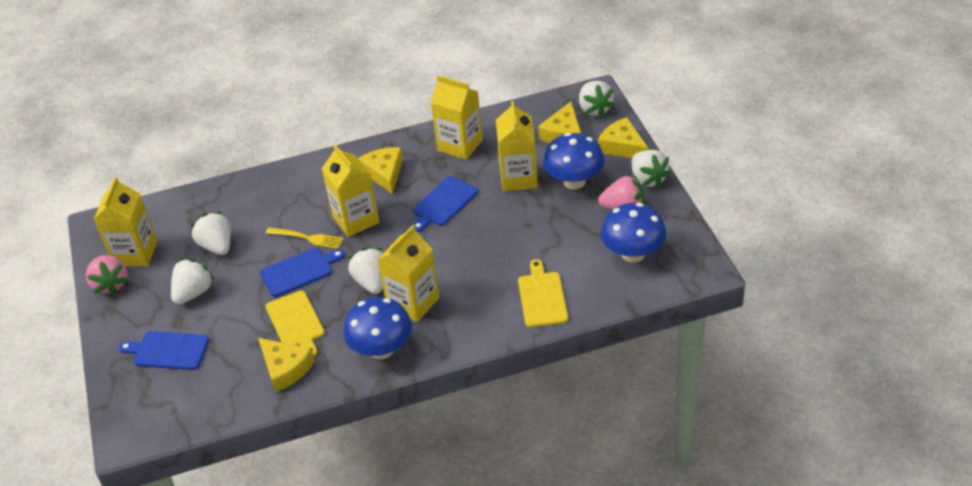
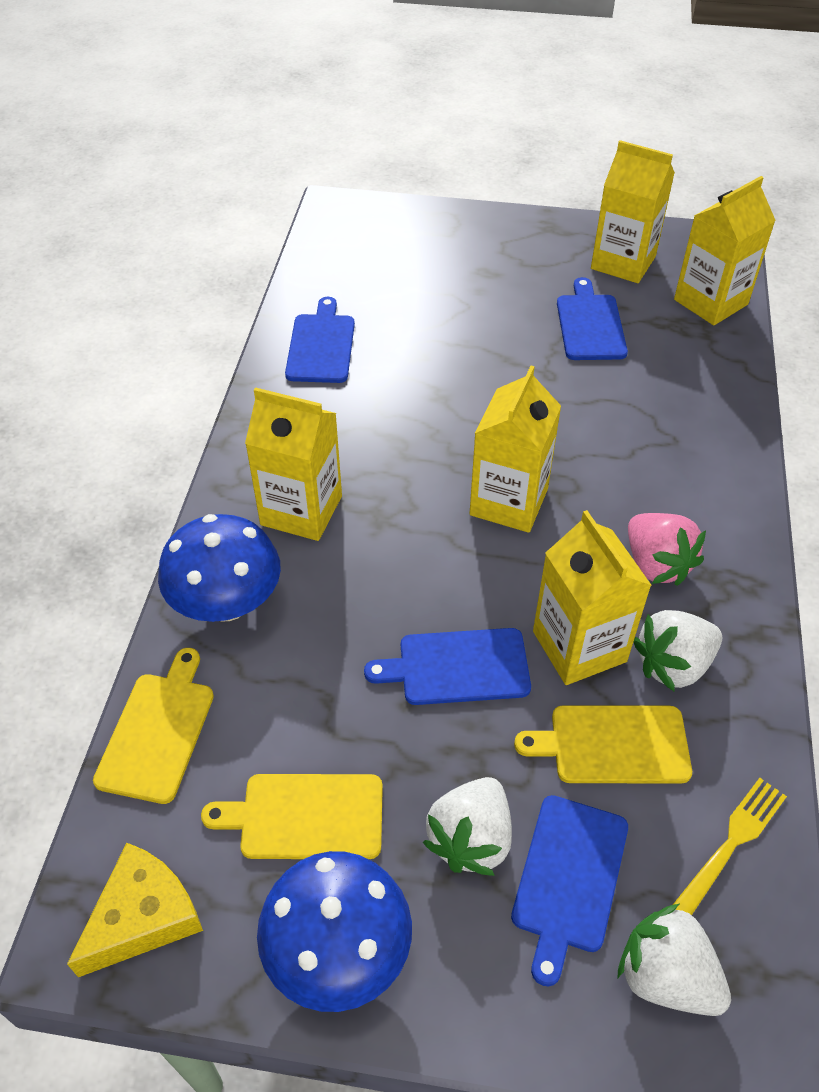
blue cutting board: [119,331,209,370] [260,248,345,297] [412,176,478,232] = 3 -> [285,297,355,383] [364,628,531,705] [511,795,628,987] [557,277,628,360] = 4
blue mushroom: [343,297,412,359] [543,133,605,189] [600,203,666,263] = 3 -> [158,514,281,622] [257,851,412,1012] = 2
pink strawberry: [86,255,128,295] [598,175,644,210] = 2 -> [628,513,706,586] = 1
white strawberry: [171,259,215,304] [190,212,230,255] [348,248,383,294] [579,81,615,117] [632,150,671,188] = 5 -> [423,777,512,876] [618,904,731,1016] [634,610,722,692] = 3
yellow cheese: [258,338,315,392] [358,147,403,194] [538,101,581,143] [598,117,648,158] = 4 -> [67,843,203,977] = 1
yellow cutting board: [266,291,325,357] [518,259,568,328] = 2 -> [93,648,214,804] [201,774,383,859] [514,706,692,783] = 3

